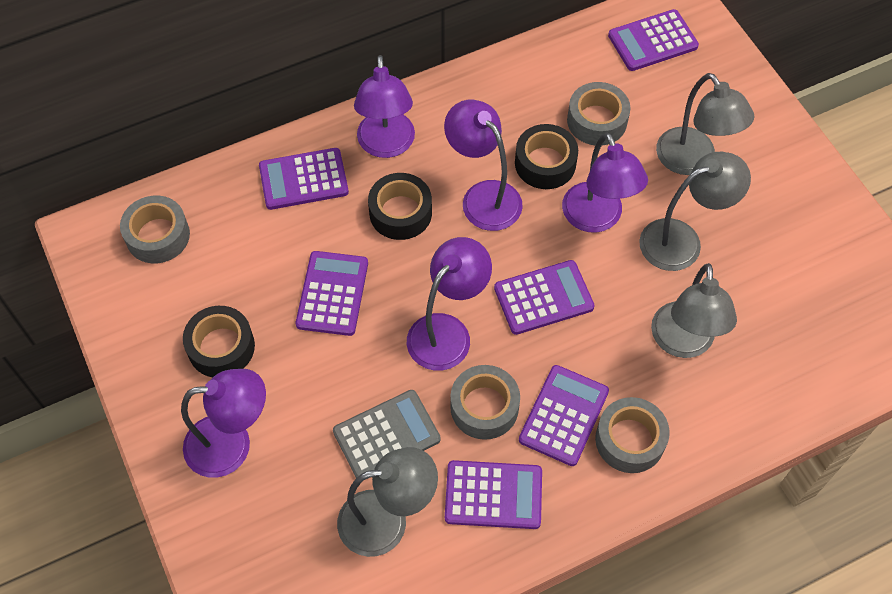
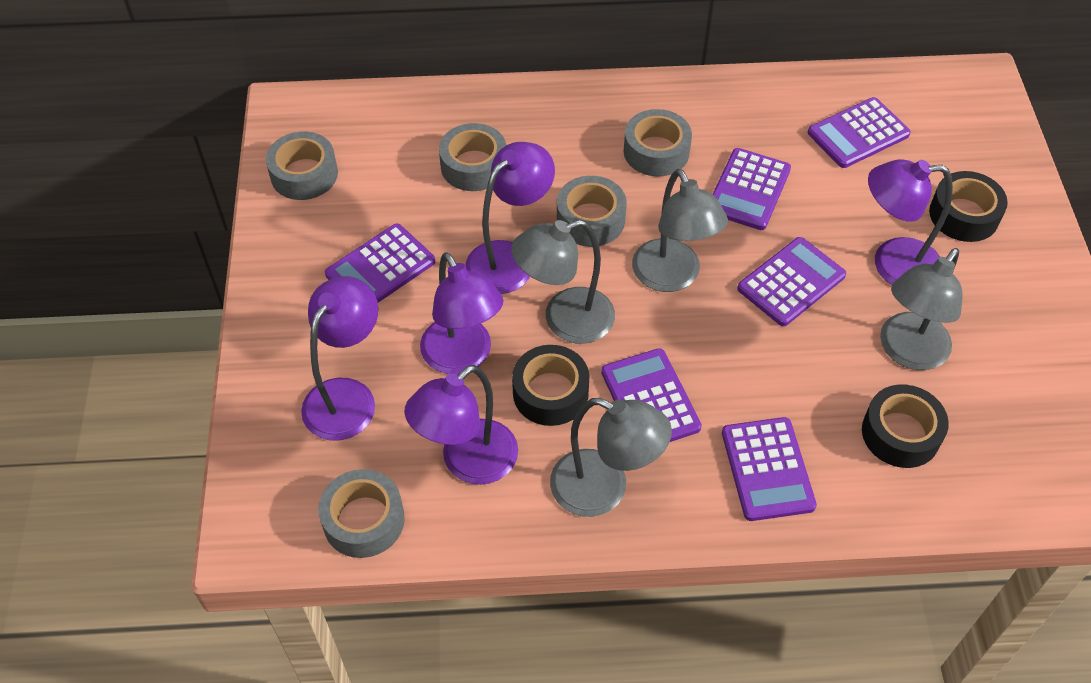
grey calculator: [333,390,441,480] = 1 -> none = 0
grey tape: [120,196,190,263] [450,365,520,440] [567,82,630,146] [595,397,670,473] = 4 -> [266,131,338,200] [318,469,405,558] [439,123,506,191] [557,176,627,247] [624,109,692,177] = 5

